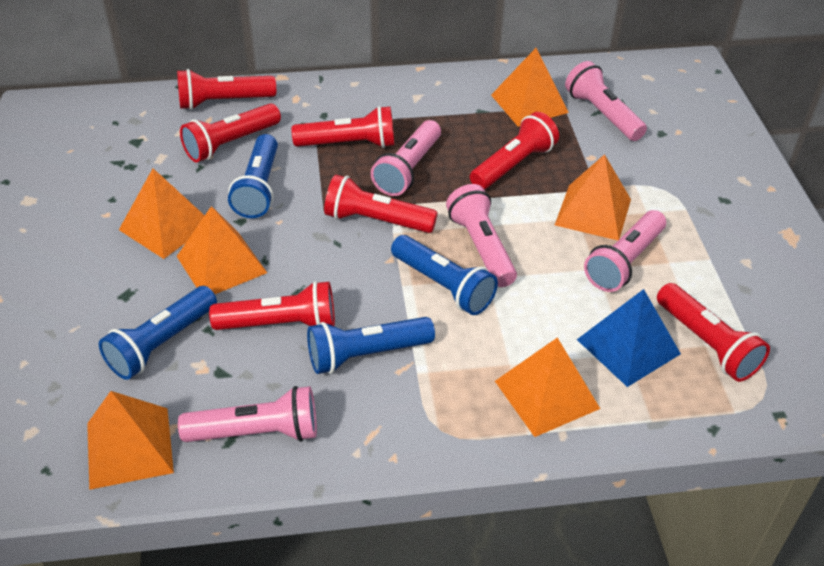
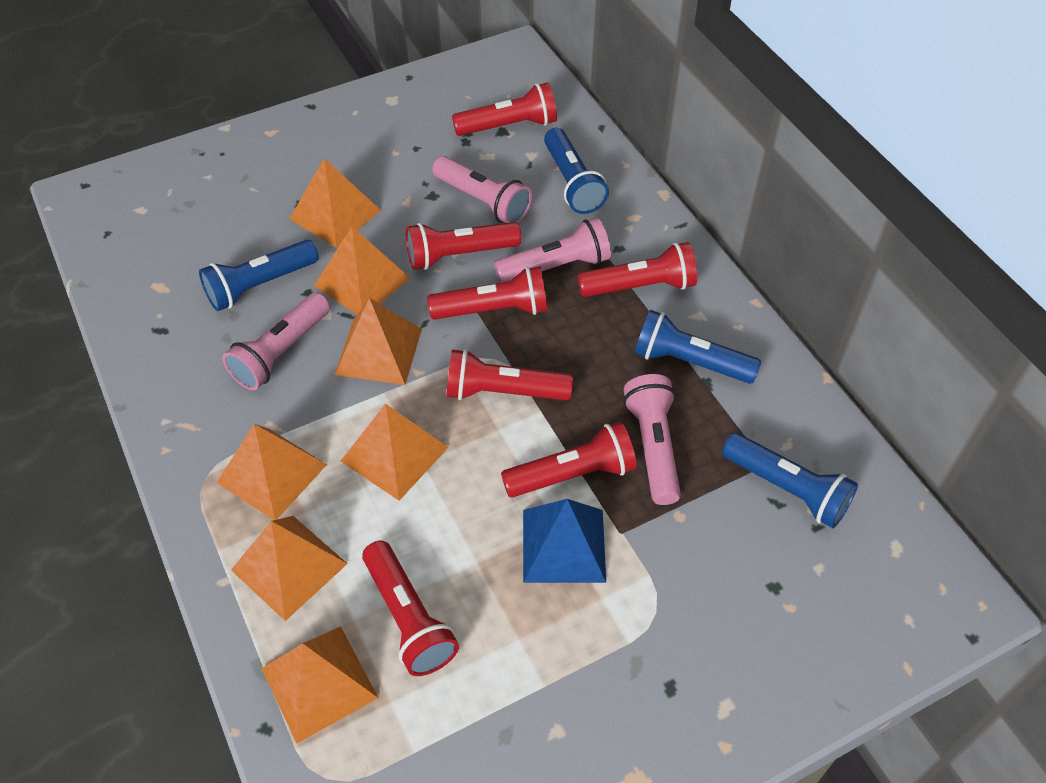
orange pyramid: [87,391,174,490] [119,168,205,259] [177,206,267,294] [491,48,569,127] [495,337,600,437] [555,154,631,240] = 6 -> [217,424,327,520] [231,516,348,621] [261,627,378,743] [289,158,381,248] [314,227,410,314] [335,298,422,385] [341,404,449,501] = 7
pink flashlight: [178,386,317,442] [371,120,441,196] [446,184,517,287] [565,61,647,141] [584,210,666,292] = 5 -> [222,293,330,390] [432,156,532,223] [494,218,611,283] [623,374,681,505] = 4

